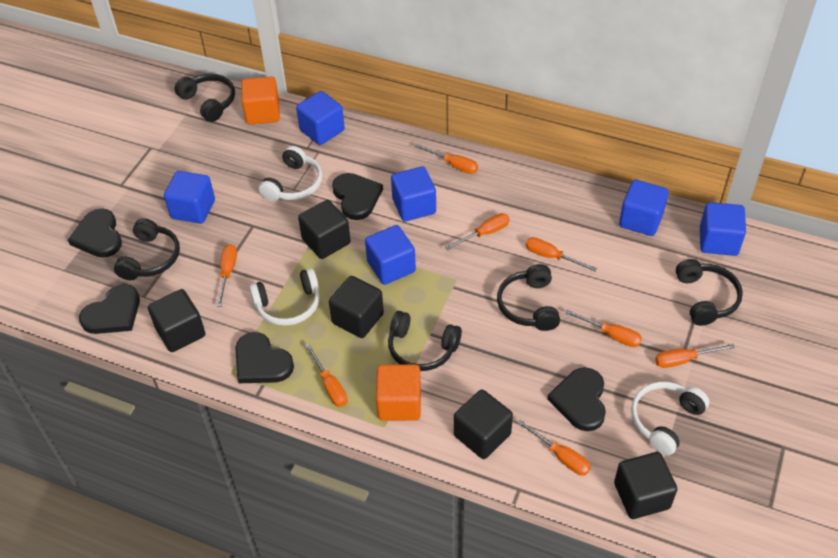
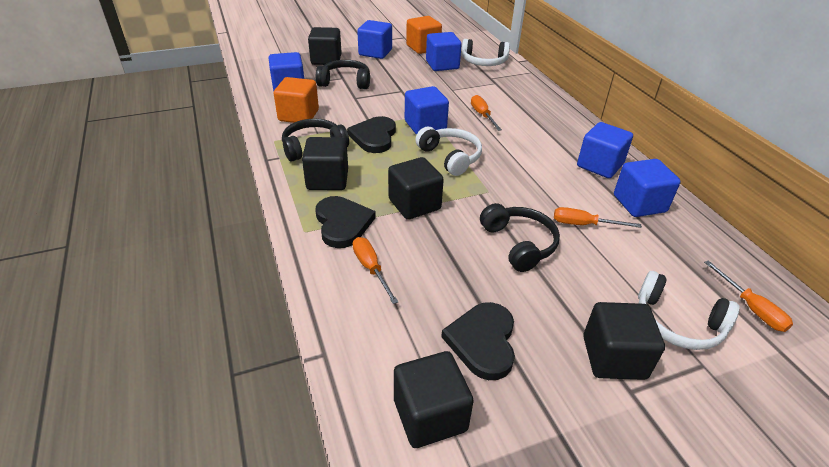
black headphones: [114,218,180,280] [174,74,235,122] [388,311,462,371] [497,264,560,331] [676,259,743,326] = 5 -> [282,119,349,161] [316,60,370,89] [480,203,560,272] = 3
black heart: [68,208,122,258] [79,284,140,334] [235,332,294,383] [332,173,383,220] [547,367,606,431] = 5 -> [315,196,376,248] [347,116,396,153] [441,302,515,380] = 3
orange screwdriver: [217,244,237,307] [305,343,347,407] [415,144,478,174] [445,213,510,250] [517,420,591,476] [526,237,597,272] [565,310,642,347] [655,344,735,368] = 8 -> [353,237,398,304] [471,95,502,131] [554,207,642,228] [704,260,793,332] = 4

